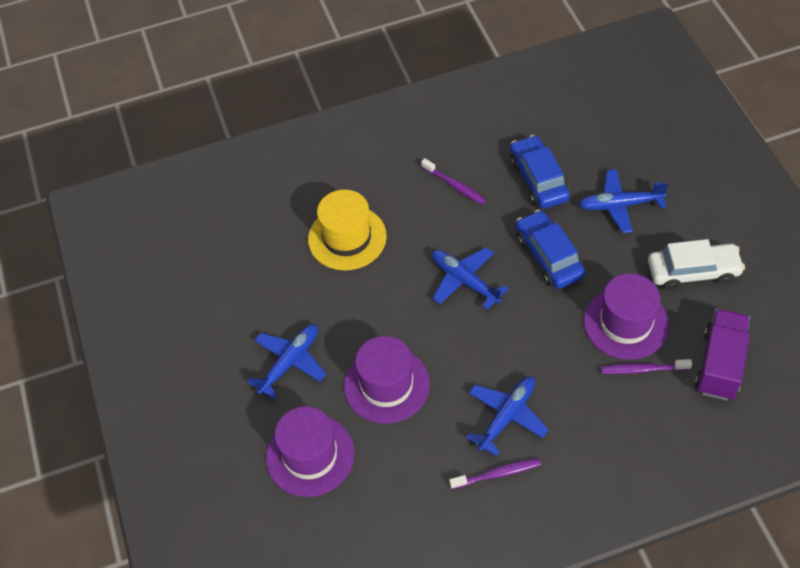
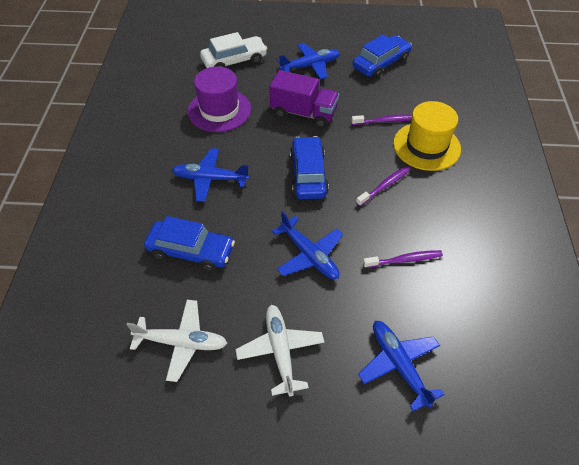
blue car: [510,135,570,209] [515,210,586,289] = 2 -> [144,216,235,271] [290,136,329,199] [352,34,412,78] = 3
purple hat: [266,406,355,497] [344,336,430,424] [584,274,669,360] = 3 -> [188,67,251,132] = 1
white plane: none = 0 -> [126,300,227,382] [236,305,324,397] = 2

